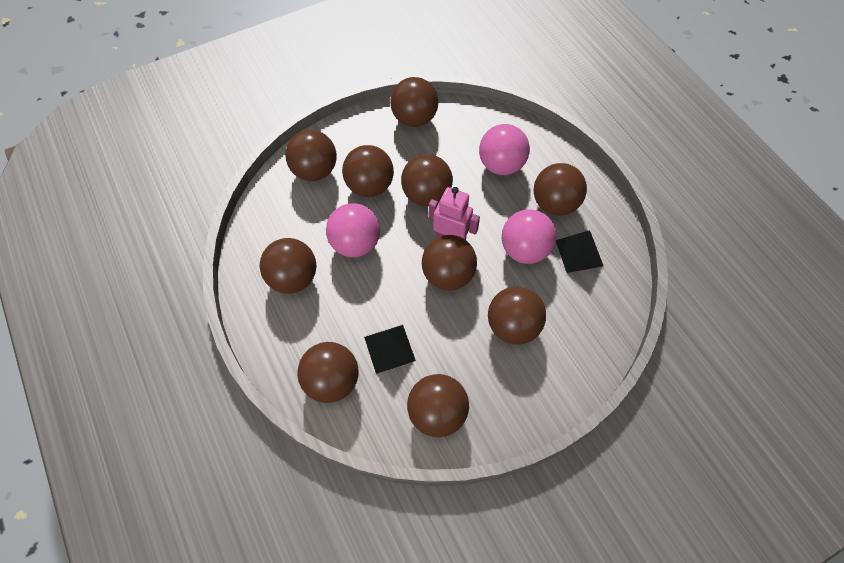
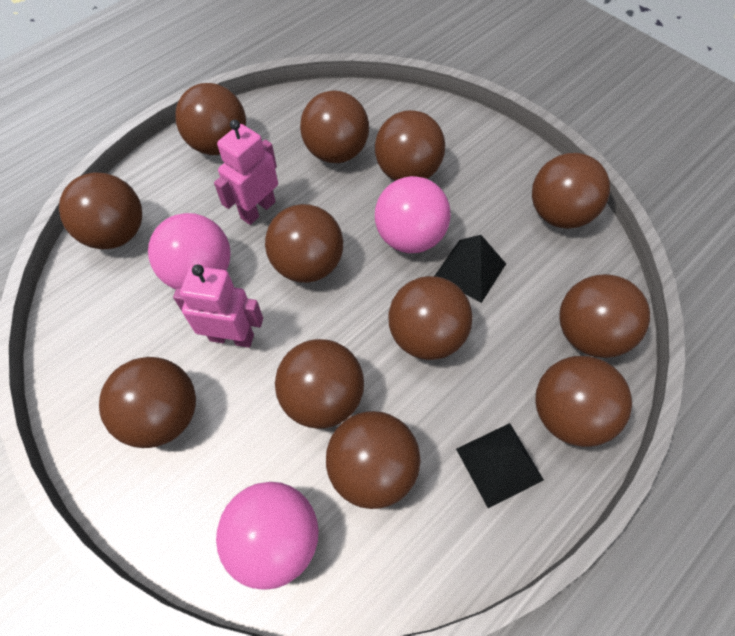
brown ball: [260,238,317,294] [285,130,337,181] [297,342,359,403] [342,145,394,197] [390,77,438,127] [401,154,453,206] [407,374,469,437] [422,235,477,290] [488,287,546,345] [534,163,587,216] = 10 -> [59,172,142,249] [99,357,196,448] [175,83,246,155] [265,204,343,283] [275,339,364,429] [300,90,369,163] [326,411,421,509] [375,110,445,181] [388,276,473,360] [532,153,610,229] [536,356,632,447] [559,274,650,358] = 12
pink robot: [429,187,480,240] = 1 -> [173,264,263,348] [214,119,278,225] = 2

